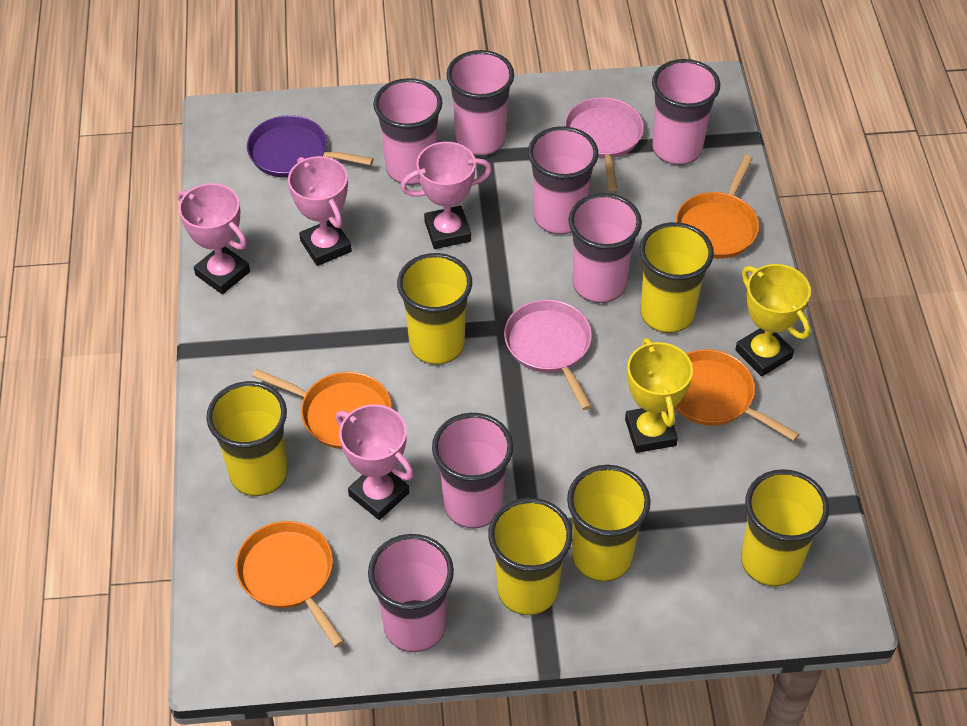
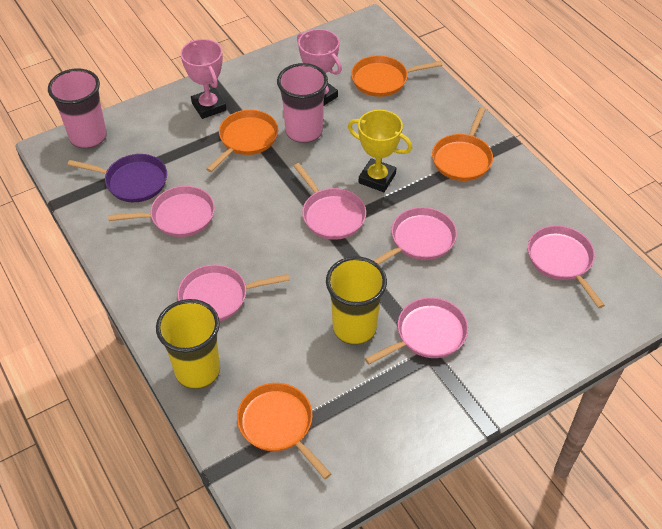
pink cup: [368,534,454,652] [373,78,442,185] [432,413,513,528] [446,50,514,156] [528,126,598,234] [568,193,642,303] [652,59,720,165] = 7 -> [48,69,107,148] [277,63,328,143] = 2
pink pan: [504,300,592,410] [565,97,644,191] = 2 -> [108,186,215,237] [178,265,289,321] [294,163,366,240] [365,297,468,365] [373,207,457,264] [528,225,605,308] = 6
pink trophy: [178,183,250,294] [288,156,352,266] [336,404,414,520] [401,142,492,249] = 4 -> [181,39,226,119] [297,29,342,106] = 2
yellow cup: [206,381,288,496] [397,253,472,365] [488,498,573,615] [567,465,651,582] [639,222,714,333] [741,469,829,586] = 6 -> [156,299,220,389] [326,256,387,345] = 2
yellow trophy: [625,338,693,453] [735,264,811,377] = 2 -> [348,110,412,192] = 1

